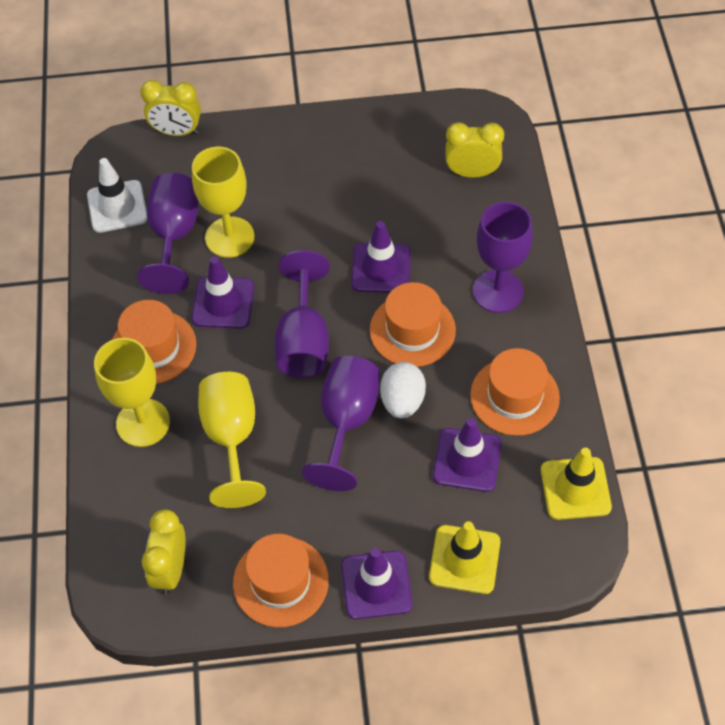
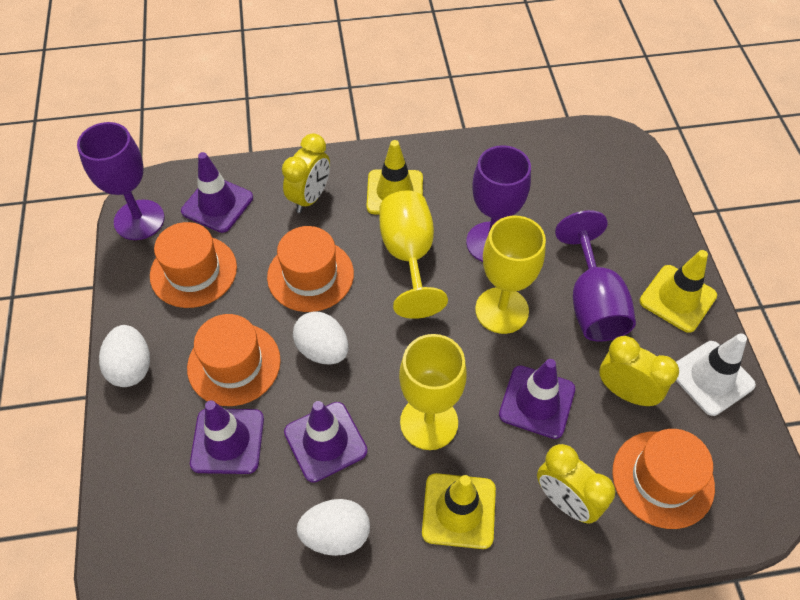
purple goblet: [137,173,199,294] [274,250,330,378] [302,356,380,491] [473,201,533,313] = 4 -> [77,122,165,240] [466,145,531,262] [555,210,636,342] = 3
white egg: [380,362,426,418] = 1 -> [99,325,150,387] [293,311,348,365] [297,499,370,556] = 3
yellow traffic cone: [429,521,500,594] [541,448,612,520] = 2 -> [367,140,423,214] [422,473,496,549] [640,250,717,333] = 3

